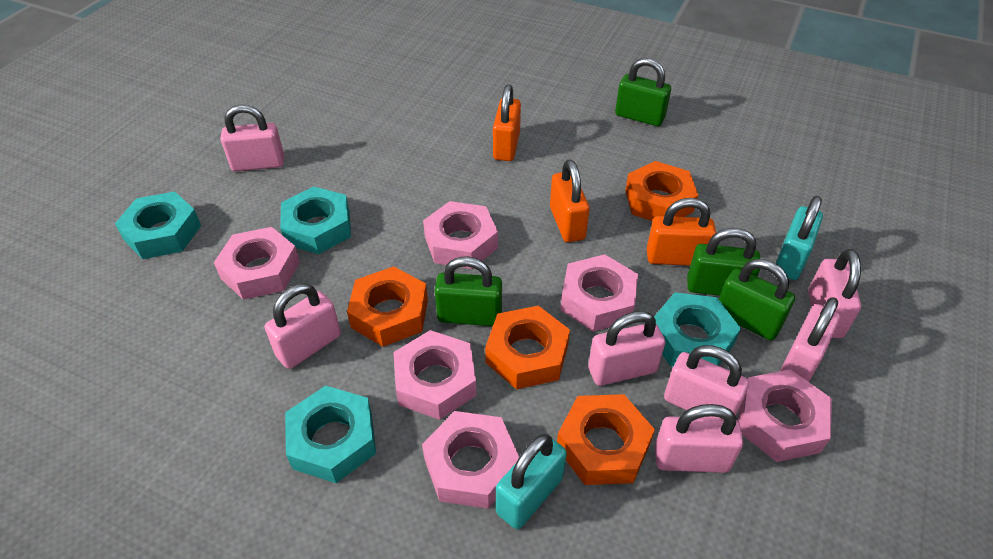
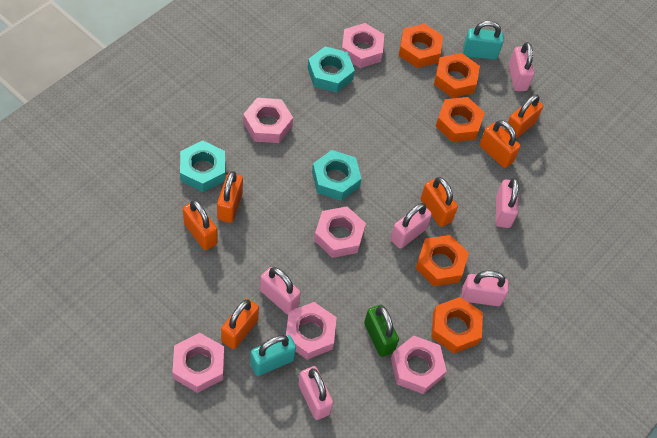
green padlock: [435,256,502,326] [615,58,671,126] [687,228,760,296] [719,259,795,340] = 4 -> [364,305,399,357] = 1
orange nut: [347,266,428,347] [485,306,570,389] [557,394,655,485] [625,161,698,221] = 4 -> [399,23,443,68] [416,235,469,286] [431,297,483,353] [434,53,480,98] [436,97,485,142] = 5
orange padlock: [493,85,521,161] [550,160,590,242] [647,198,716,266] = 3 -> [183,200,218,250] [217,171,243,223] [221,298,259,349] [421,177,458,227] [480,120,521,168] [505,94,543,139] = 6
pink padlock: [221,104,284,171] [265,283,341,369] [588,311,665,386] [654,404,743,473] [664,345,749,418] [780,297,840,382] [808,249,861,338] = 7 -> [260,267,301,315] [298,366,333,420] [390,203,432,249] [461,271,508,306] [496,178,519,228] [509,42,535,91] = 6
turquoise nut: [115,192,201,259] [280,187,351,254] [285,386,376,483] [654,292,741,367] = 4 -> [180,141,225,192] [308,46,355,92] [312,150,362,201] = 3

